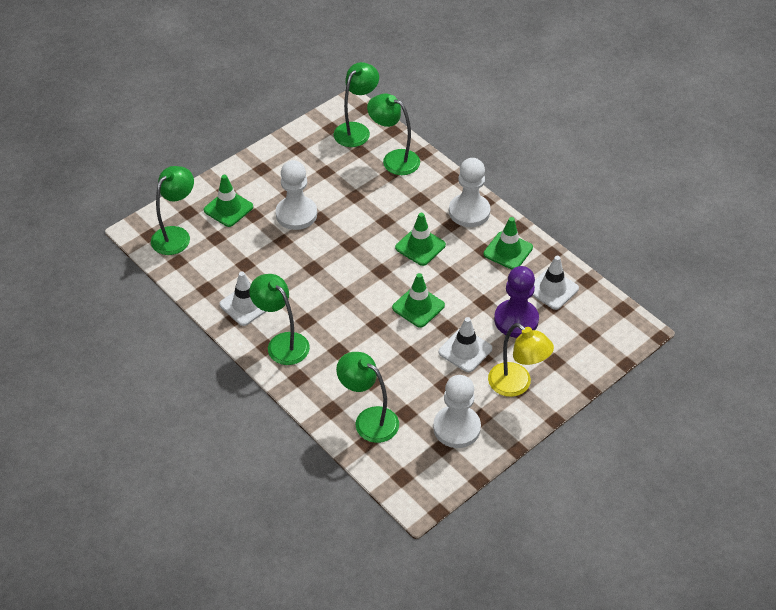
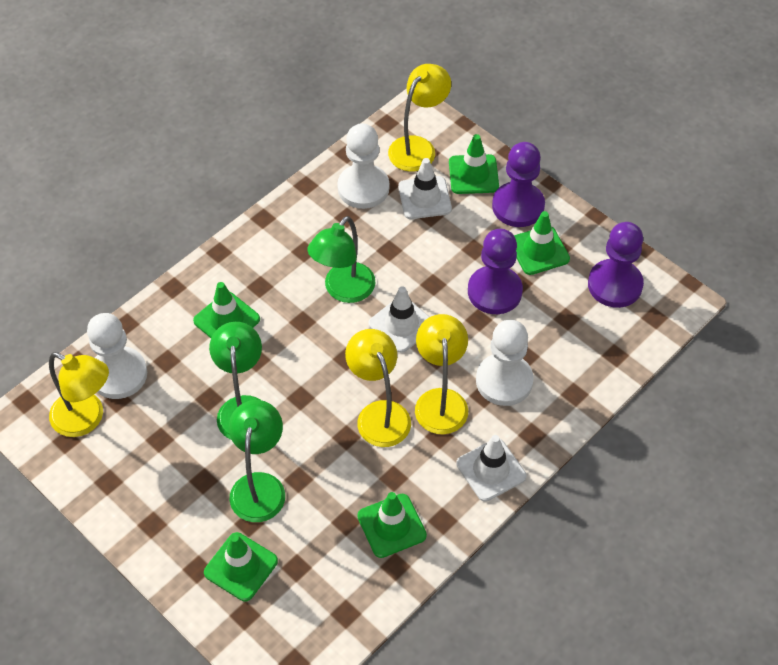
green lamp: [151,166,194,255] [249,274,310,365] [334,62,379,147] [336,352,399,443] [367,94,420,175] = 5 -> [209,322,262,440] [229,400,285,522] [308,216,376,303] = 3
green traffic cone: [204,175,253,227] [392,273,445,328] [395,213,446,266] [483,217,533,270] = 4 -> [193,282,260,338] [204,532,278,601] [357,492,427,558] [449,134,499,194] [514,211,570,275] = 5
purple pawn: [494,266,539,338] = 1 -> [468,229,523,314] [492,142,545,227] [588,222,644,308] = 3
yellow lamp: [488,323,554,397] = 1 -> [49,352,109,437] [345,329,411,447] [388,64,451,172] [415,314,468,435] = 4

